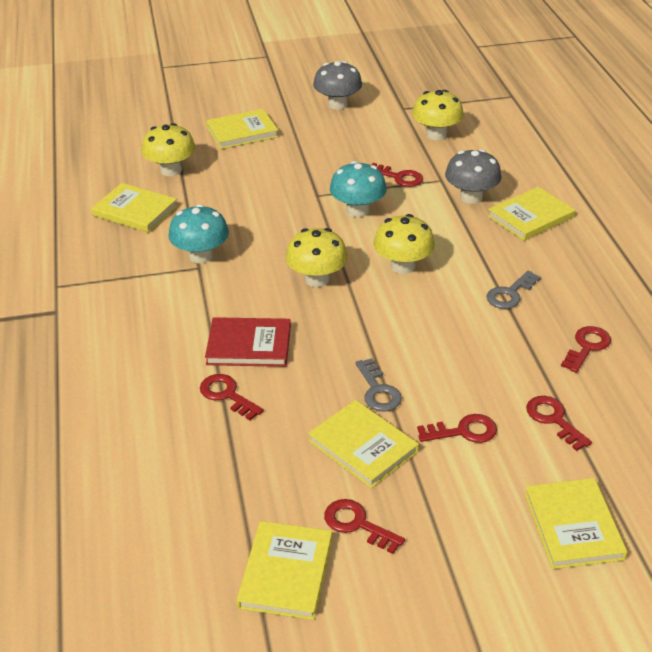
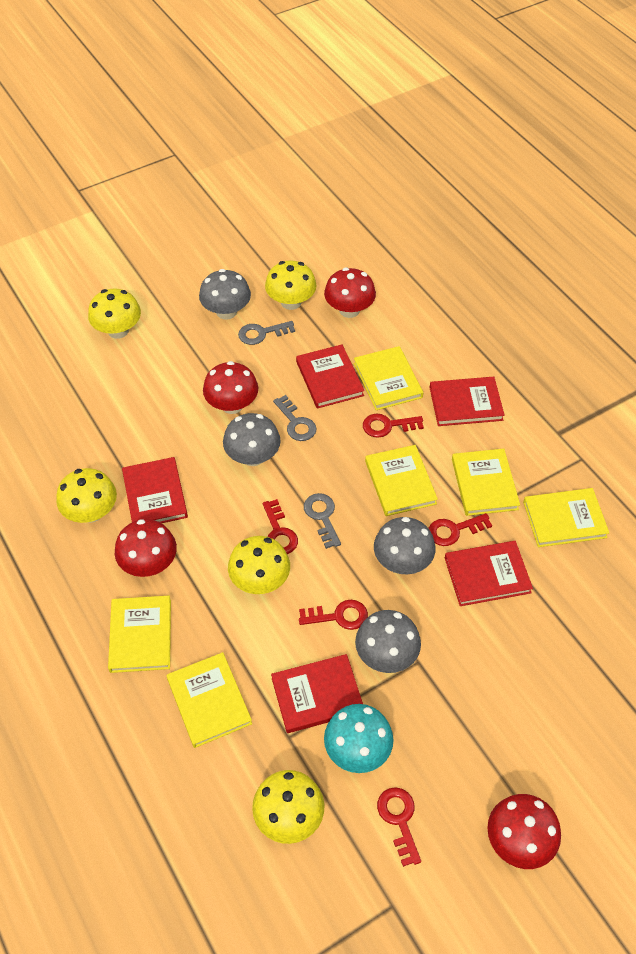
grey key: [355,358,402,412] [486,271,541,309] = 2 -> [238,321,295,345] [273,395,316,441] [304,493,341,549] = 3
grey mushroom: [313,61,362,110] [445,149,502,204] = 2 -> [199,269,251,320] [223,413,281,466] [355,610,421,673] [374,517,435,574] = 4
red book: [205,317,291,367] = 1 -> [122,457,188,523] [271,654,363,733] [296,345,364,409] [429,377,505,426] [445,541,533,606] = 5
red key: [200,374,264,420] [324,499,405,554] [371,163,423,187] [417,414,497,443] [526,396,592,451] [561,326,611,373] = 6 -> [263,499,298,554] [299,600,368,630] [363,414,424,438] [377,787,421,867] [429,513,492,546] = 5
red mushroom: none = 0 -> [115,519,177,577] [203,361,258,414] [324,268,376,318] [487,794,561,869] = 4
turquoise mushroom: [168,204,229,263] [330,161,387,217] = 2 -> [324,704,394,773] = 1
yellow mushroom: [142,123,196,176] [286,228,348,287] [373,214,435,274] [412,90,464,140] = 4 -> [56,468,117,523] [88,289,141,339] [228,536,290,594] [252,770,324,844] [265,260,316,310] = 5

